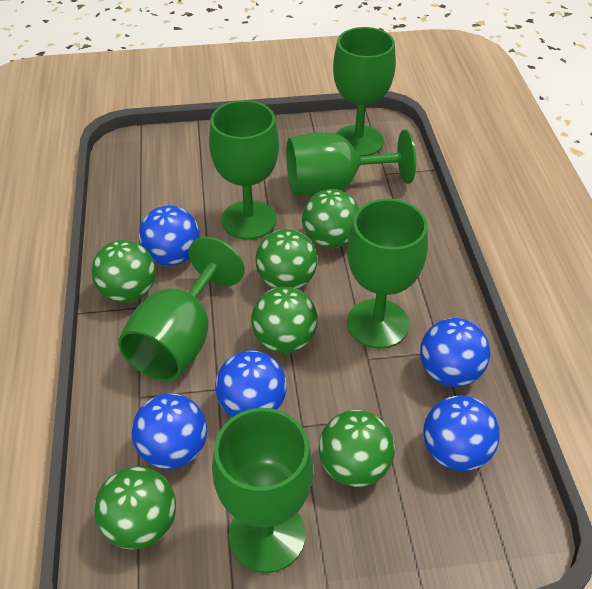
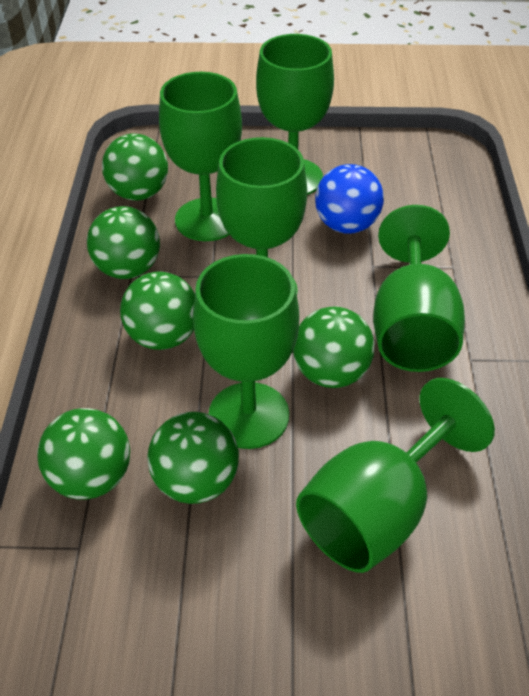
blue ball: [132,393,207,469] [139,205,199,266] [215,351,287,417] [420,318,490,387] [423,395,500,471] = 5 -> [315,164,384,234] = 1

